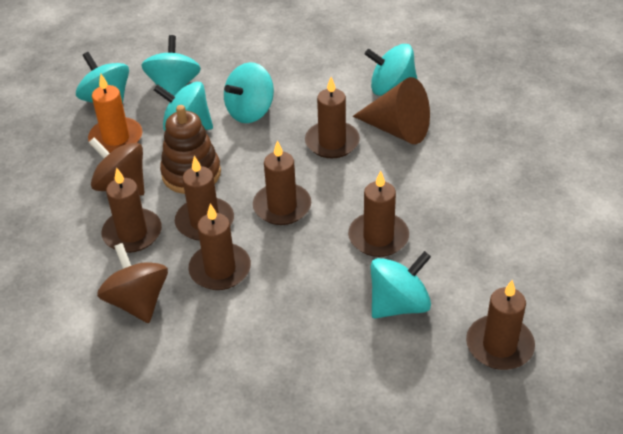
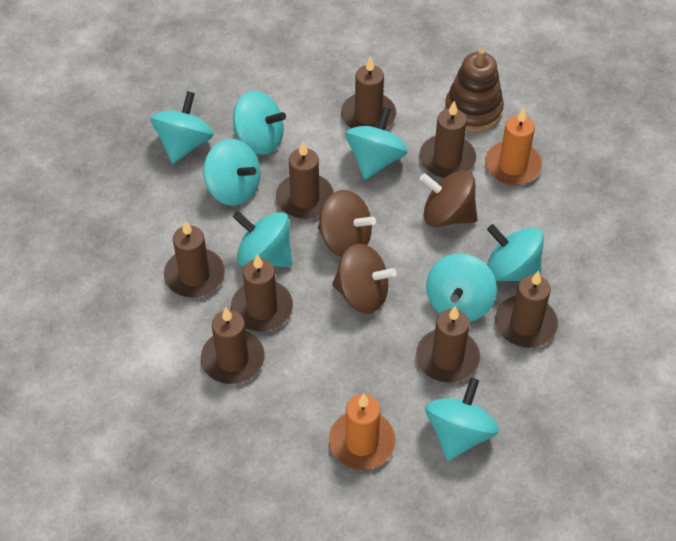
brown candle: [102,167,162,253] [175,156,234,241] [188,204,251,290] [253,140,311,225] [305,77,360,158] [348,171,409,257] [466,280,535,370] = 7 -> [164,220,225,298] [201,307,265,384] [231,255,293,331] [276,142,334,219] [341,56,396,129] [416,306,480,383] [419,101,476,178] [495,271,558,348] = 8
brown cone: [353,77,430,144] = 1 -> none = 0
brown spinning top: [89,137,144,195] [97,243,168,323] = 2 -> [318,190,376,257] [332,243,396,314] [420,170,478,227] = 3
orange candle: [88,74,142,153] = 1 -> [329,394,396,470] [485,108,542,185] = 2
turquoise spinning top: [76,52,129,104] [141,35,201,96] [154,82,213,131] [224,62,274,123] [365,44,418,96] [371,251,431,318] = 6 -> [151,91,214,164] [203,139,261,206] [233,91,286,155] [233,211,292,267] [345,107,408,179] [425,378,499,461] [426,253,497,322] [487,224,544,281] = 8

